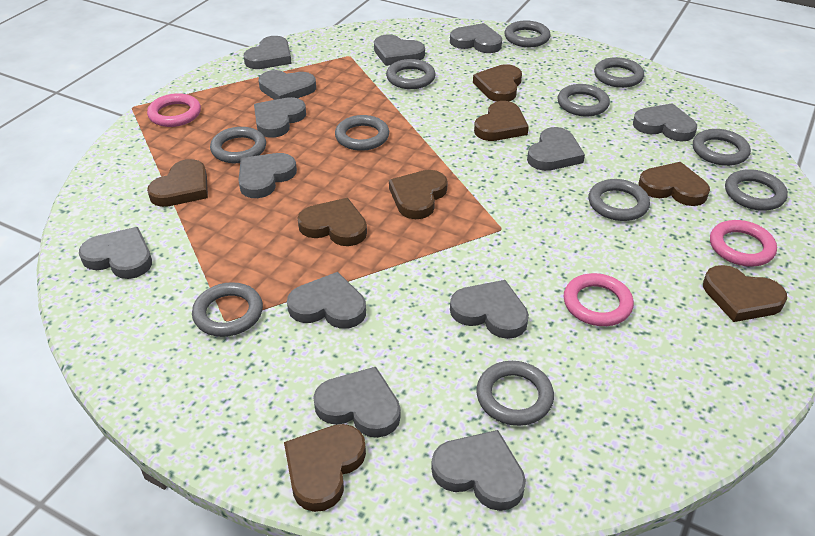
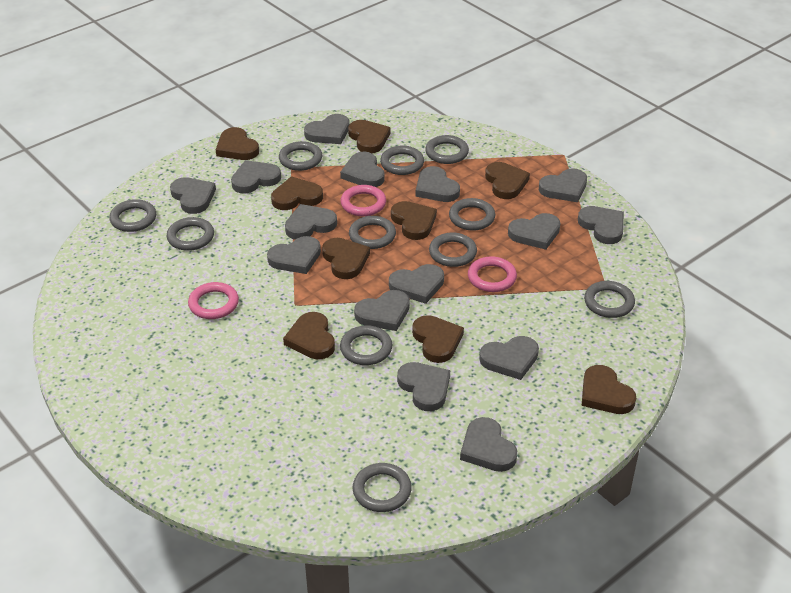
brown heart: [147,159,208,207] [284,424,366,512] [297,198,367,246] [389,170,448,219] [473,64,522,102] [474,101,529,141] [638,162,710,206] [703,265,787,322] = 8 -> [216,127,259,160] [271,176,323,210] [283,312,335,359] [322,238,370,279] [348,120,390,153] [391,201,437,240] [412,315,464,363] [485,162,530,199] [582,365,636,414] = 9
grey heart: [79,227,152,279] [238,153,297,198] [244,36,292,69] [254,97,306,138] [258,70,316,100] [287,272,366,329] [313,367,401,438] [374,34,425,66] [431,430,526,511] [450,23,502,53] [450,280,529,339] [527,127,585,171] [633,103,697,141] = 13 -> [170,177,216,214] [231,160,281,194] [267,236,321,274] [285,204,337,239] [304,114,350,144] [340,152,385,187] [354,290,410,331] [389,264,444,304] [397,362,450,411] [416,166,460,202] [460,417,517,472] [479,336,539,380] [508,213,560,250] [539,168,587,202] [578,206,624,244] = 15

